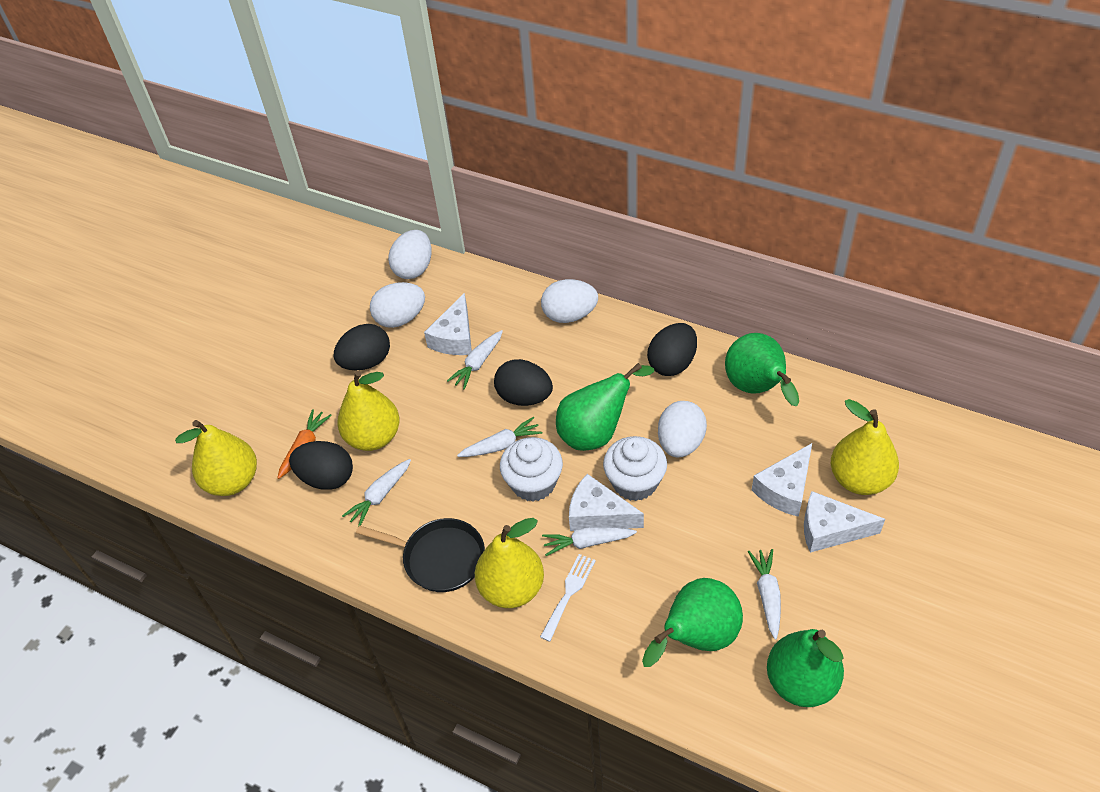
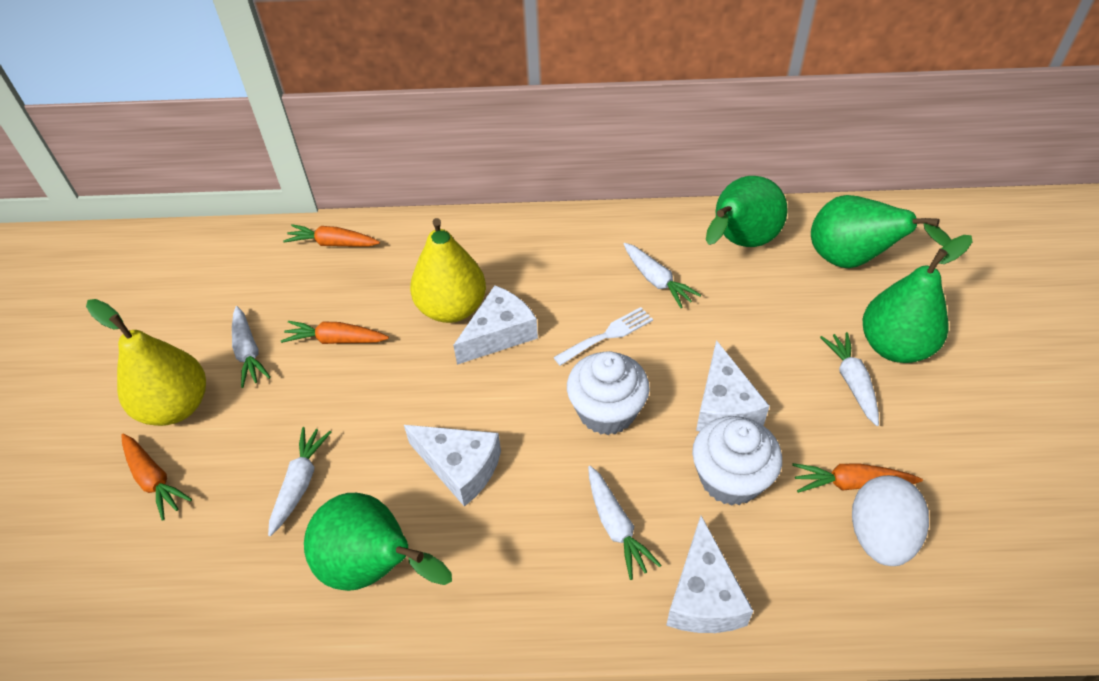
black egg: [289,441,353,490] [334,324,390,370] [494,359,553,406] [647,323,697,376] = 4 -> none = 0
black pan: [356,518,485,592] = 1 -> none = 0
orange carrot: [277,409,332,479] = 1 -> [121,433,192,521] [281,321,389,344] [283,224,380,246] [792,463,923,493] = 4
white egg: [370,282,425,328] [388,230,432,279] [541,279,598,323] [658,401,707,457] = 4 -> [852,475,929,566] = 1
yellow pear: [175,420,257,496] [337,371,400,451] [475,518,544,608] [831,399,899,495] = 4 -> [86,299,206,426] [410,218,486,323] = 2

